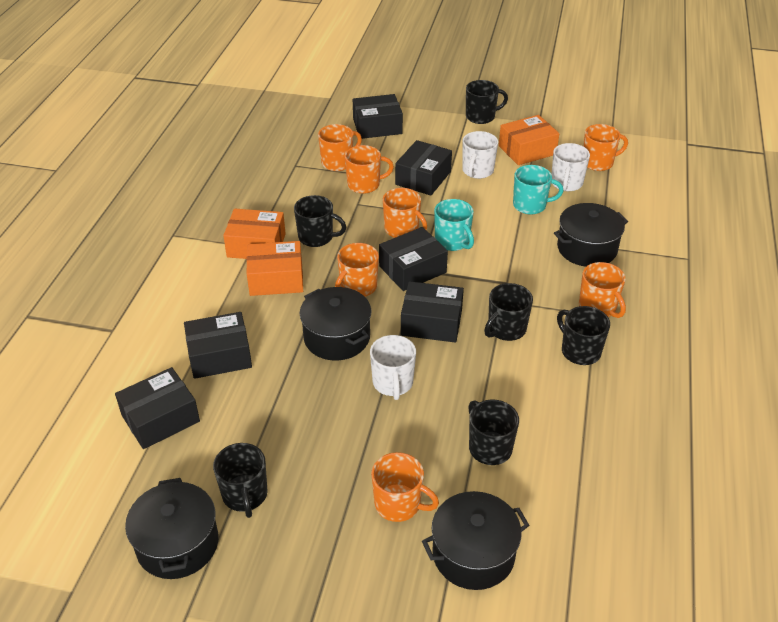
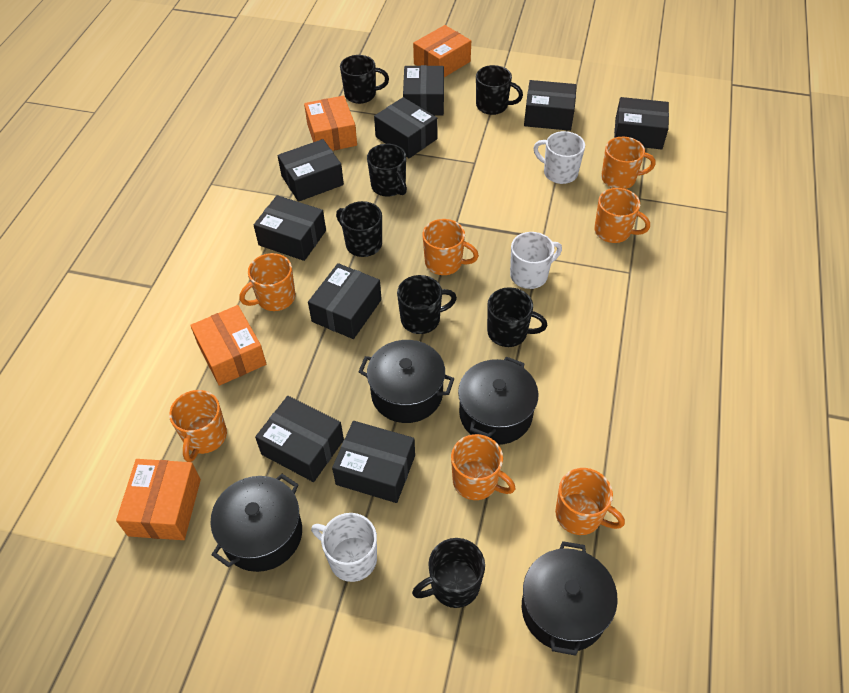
black box: [115,367,200,449] [184,312,252,379] [353,94,403,139] [379,227,448,291] [395,140,452,196] [401,281,464,343] = 6 -> [254,195,326,261] [255,396,344,482] [277,139,344,202] [308,263,382,339] [332,421,415,503] [374,97,438,158] [403,65,444,115] [524,80,577,131] [614,97,669,149] = 9
black mug: [213,443,268,518] [294,195,346,247] [466,80,508,124] [468,399,519,465] [484,283,533,341] [557,306,610,365] = 6 -> [336,201,382,257] [340,55,389,104] [367,144,407,197] [397,275,457,334] [412,538,485,608] [476,65,523,115] [487,287,547,347] = 7
orange box: [223,209,286,259] [246,241,303,296] [499,115,559,165] = 3 -> [116,459,201,540] [190,305,266,386] [304,96,357,151] [413,25,471,77] = 4
turquoise mug: [434,199,474,251] [513,165,563,215] = 2 -> none = 0

